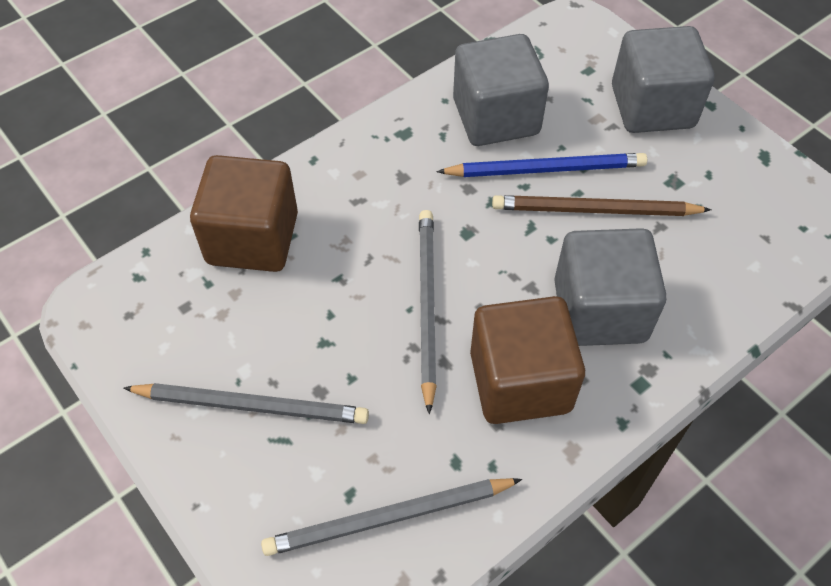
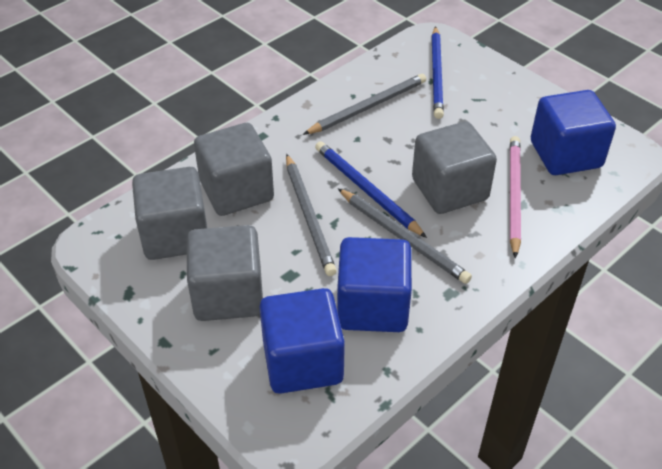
blue cube: none = 0 -> [260,288,345,394] [337,237,412,332] [531,90,616,175] = 3
blue pencil: [437,153,647,177] = 1 -> [315,141,427,238] [432,26,444,119] = 2
brown cube: [190,155,298,272] [470,296,585,424] = 2 -> none = 0
brown pencil: [492,195,711,216] = 1 -> none = 0
grey cube: [453,34,549,146] [554,228,667,346] [612,26,715,133] = 3 -> [132,167,207,260] [187,225,263,321] [194,123,274,216] [412,121,497,214] = 4
pink pencil: none = 0 -> [510,136,521,258] = 1

